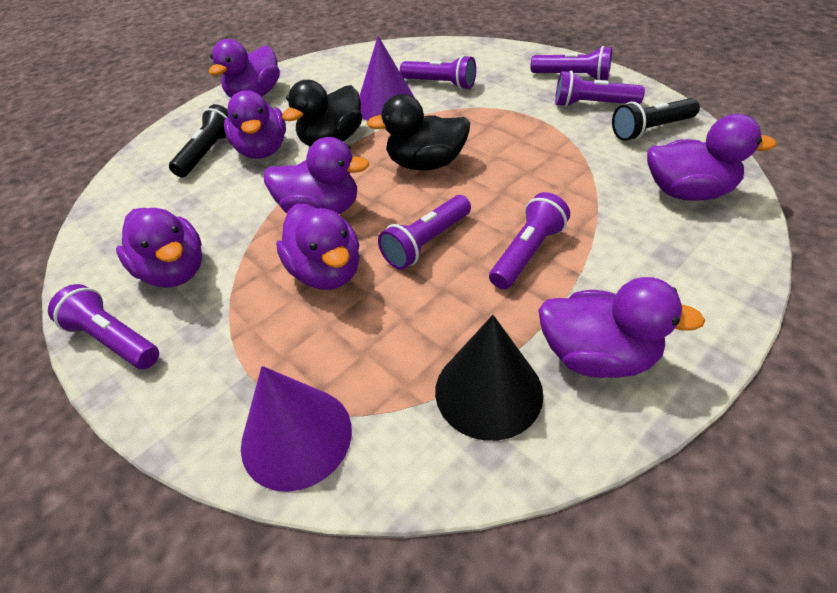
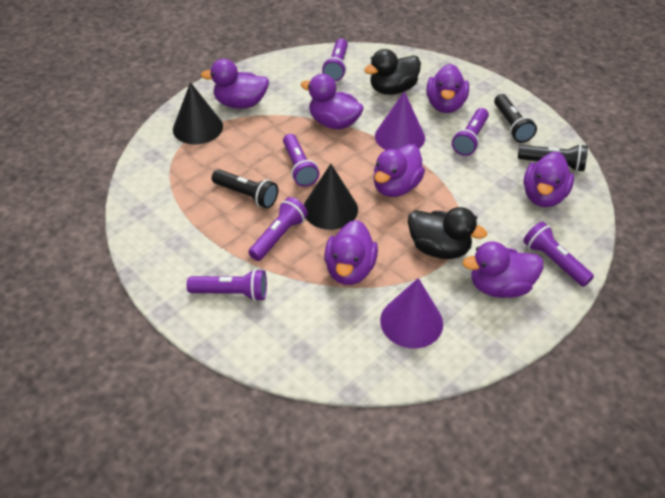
black cone: [435,315,543,441] = 1 -> [173,82,223,144] [304,164,358,230] = 2
black flashlight: [169,104,229,177] [612,98,700,141] = 2 -> [212,169,278,209] [494,94,537,143] [518,144,588,172] = 3

